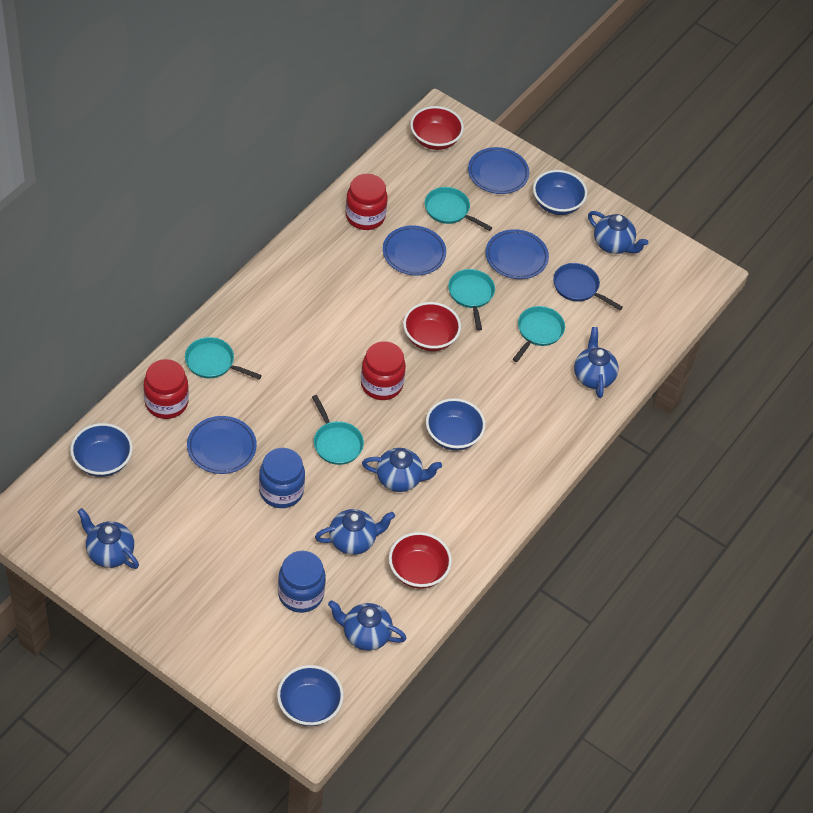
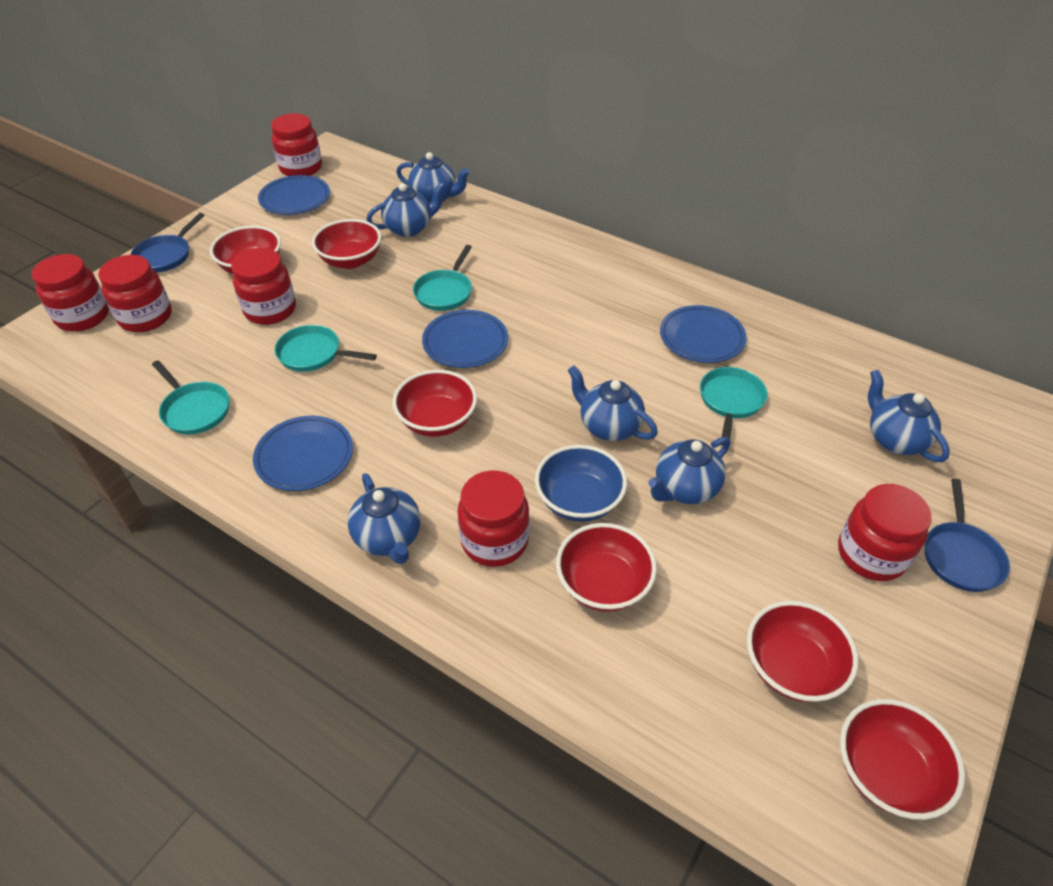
blue bowl: [70,423,133,477] [277,665,344,726] [426,398,486,451] [533,170,587,215] = 4 -> [535,445,627,522] = 1
blue jar: [259,448,305,508] [278,551,326,613] = 2 -> none = 0
blue pan: [553,263,623,310] = 1 -> [130,213,205,272] [925,479,1010,592] = 2
red bowl: [389,532,452,589] [403,302,461,351] [410,106,464,150] = 3 -> [210,225,281,274] [312,219,382,269] [392,370,477,437] [556,523,657,612] [747,601,858,702] [840,699,965,820] = 6
red jar: [144,359,189,419] [346,174,388,230] [361,341,406,400] = 3 -> [32,254,109,332] [98,255,172,332] [231,248,296,325] [271,113,322,176] [458,471,529,567] [838,484,932,581] = 6
turquoise pan: [185,337,262,379] [312,395,364,465] [425,187,492,231] [448,269,495,331] [513,306,565,362] = 5 -> [152,360,230,434] [274,325,377,372] [413,245,472,311] [700,367,768,445] = 4

